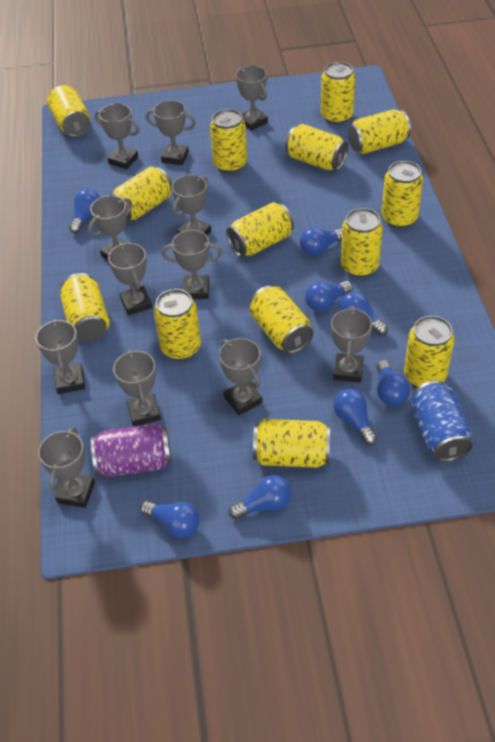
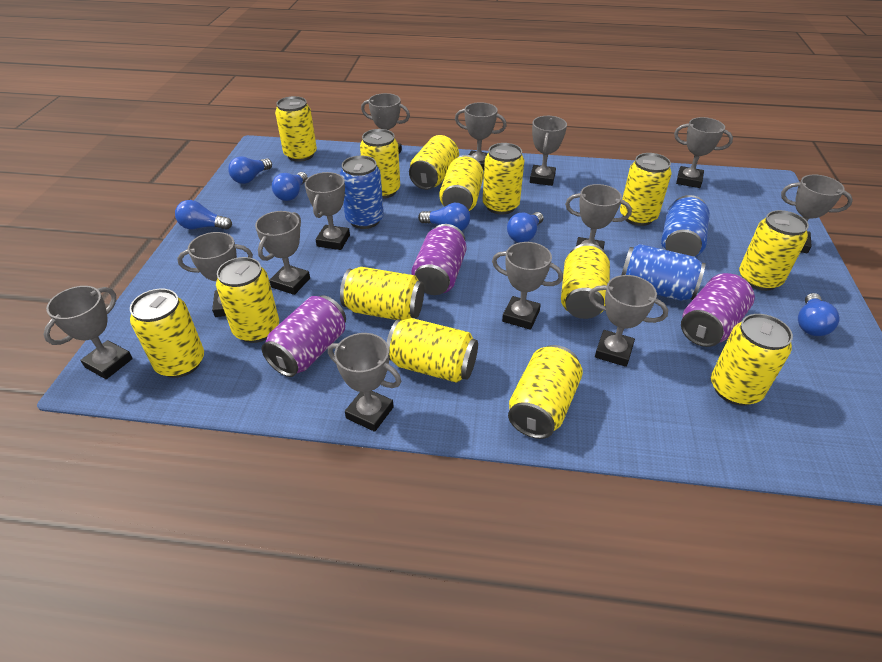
blue can: [410,380,473,462] = 1 -> [340,156,384,229] [621,244,705,301] [661,195,710,257] = 3
blue light bulb: [69,189,100,233] [141,501,200,538] [229,475,292,519] [300,227,342,256] [305,281,352,312] [333,389,377,445] [339,292,388,335] [377,360,410,406] = 8 -> [175,200,232,230] [228,156,272,184] [272,172,308,201] [418,203,470,231] [507,212,544,242] [798,293,840,336] = 6
grey trophy: [36,318,85,394] [38,427,95,508] [88,195,132,261] [95,103,139,169] [108,243,152,316] [113,349,161,427] [146,100,196,165] [161,230,222,299] [172,175,211,235] [219,338,262,415] [236,65,268,131] [331,306,372,383] = 12 -> [43,286,133,379] [177,232,253,317] [255,211,310,295] [305,172,350,250] [328,333,401,432] [361,93,410,154] [455,102,507,171] [492,242,563,330] [530,116,567,186] [565,184,632,250] [589,275,668,367] [674,117,733,188] [781,174,853,253] = 13
purple can: [91,423,171,477] = 1 -> [262,295,346,377] [411,224,466,295] [681,273,755,347] = 3

